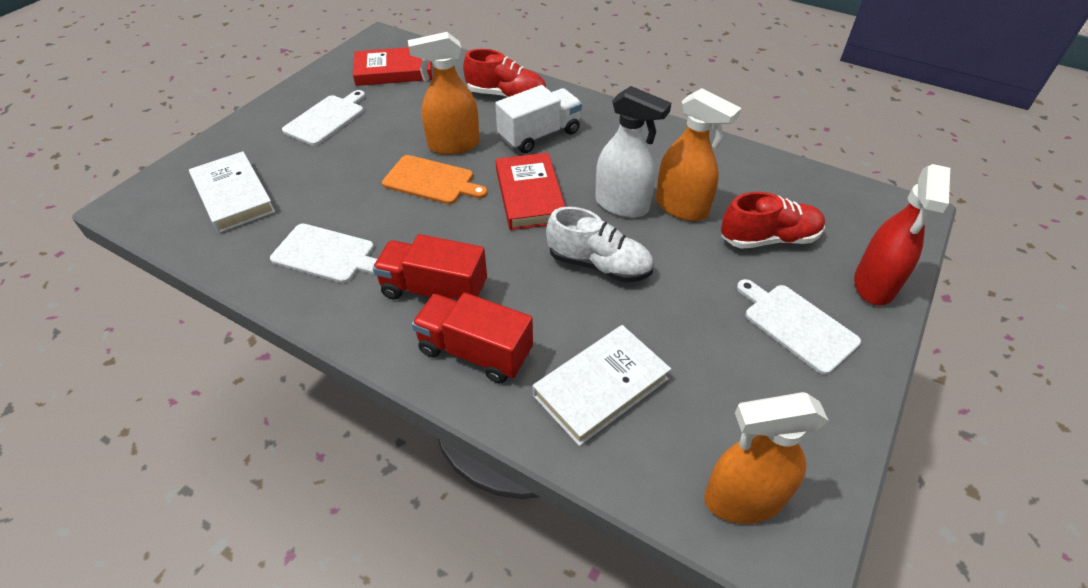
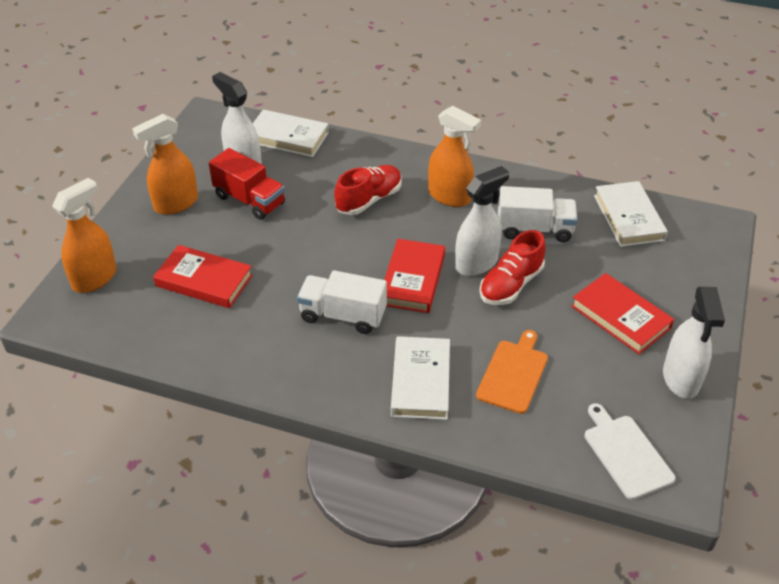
red book: [353,47,432,86] [496,153,565,230] = 2 -> [153,245,253,308] [384,239,445,313] [571,273,674,355] = 3
red spray bottle: [854,164,950,306] = 1 -> none = 0
red truck: [373,234,487,301] [412,293,533,383] = 2 -> [209,148,285,220] = 1
white book: [189,151,276,233] [533,325,671,446] = 2 -> [253,110,329,157] [391,336,450,420] [594,181,668,247] = 3
white cutting board: [270,223,377,283] [282,90,365,146] [737,279,861,375] = 3 -> [585,403,675,500] = 1
white shoe: [546,207,653,282] = 1 -> none = 0
white spray bottle: [595,86,671,218] = 1 -> [212,72,262,164] [455,166,509,276] [663,287,725,399] = 3
white truck: [495,85,582,153] = 1 -> [297,270,387,334] [498,186,578,242] = 2

